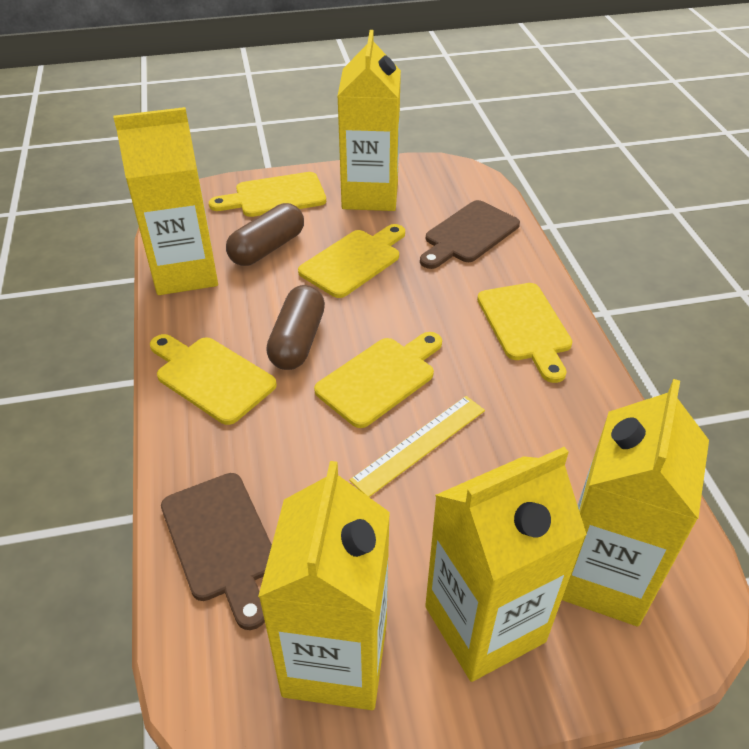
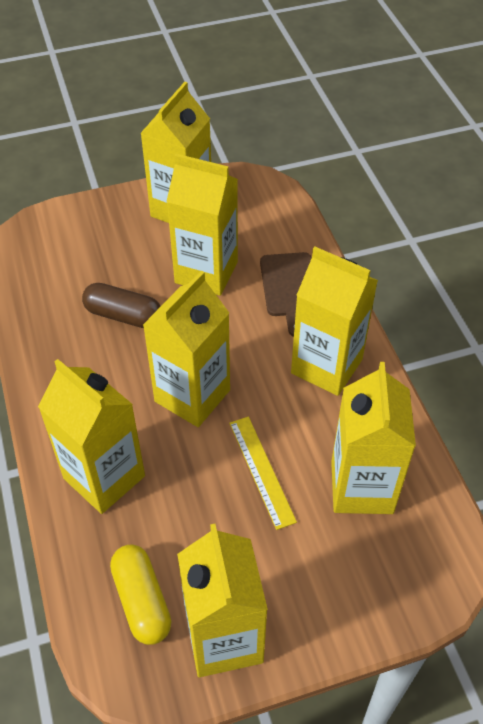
brown capsule: [226,203,304,266] [266,285,325,370] = 2 -> [82,283,161,328] = 1
brown cutting board: [161,473,272,630] [420,200,520,269] = 2 -> [260,252,312,337] = 1
yellow capsule: none = 0 -> [110,544,171,645] = 1
yellow carton: [113,107,218,295] [258,461,390,710] [338,30,401,211] [425,447,587,682] [562,379,709,626] = 5 -> [38,359,145,514] [140,82,211,223] [143,270,230,427] [166,154,238,296] [177,524,268,677] [291,247,378,396] [331,362,416,514] = 7
yellow cutting board: [150,334,277,425] [209,172,326,217] [298,224,405,298] [314,332,442,428] [477,283,572,383] = 5 -> none = 0

